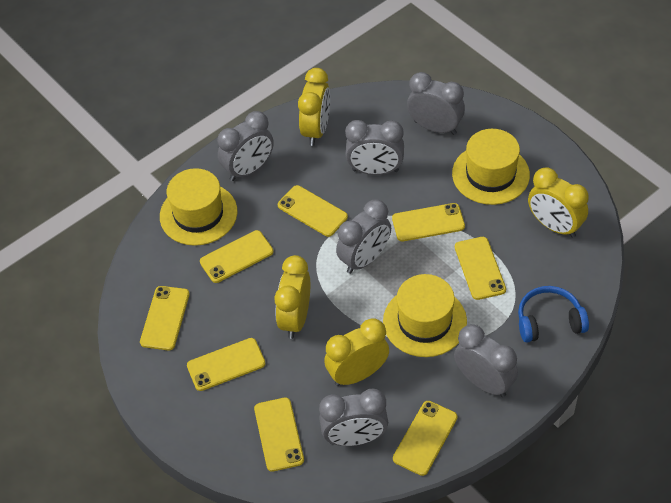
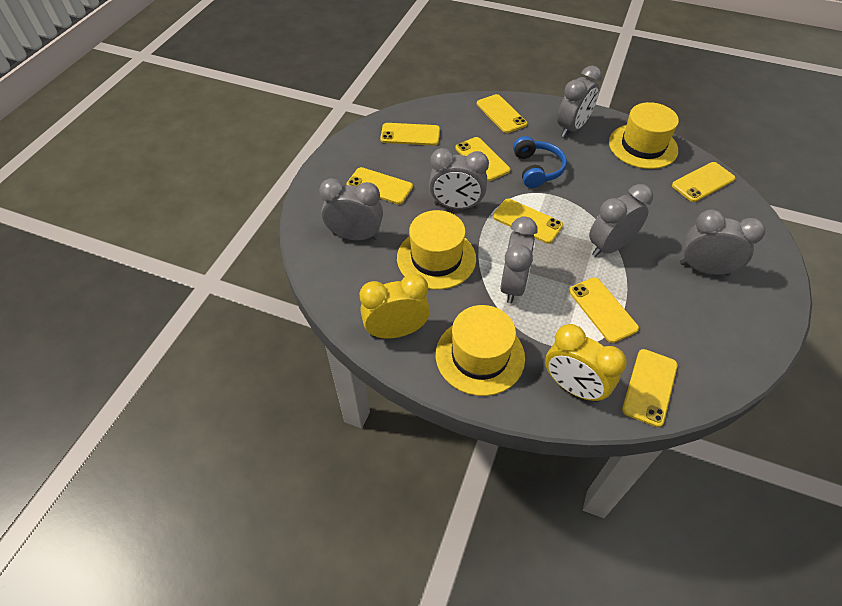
yellow clock: [274,255,310,339] [298,68,330,146] [324,318,389,386] [528,167,589,238] = 4 -> [360,274,430,339] [545,324,627,402] = 2

